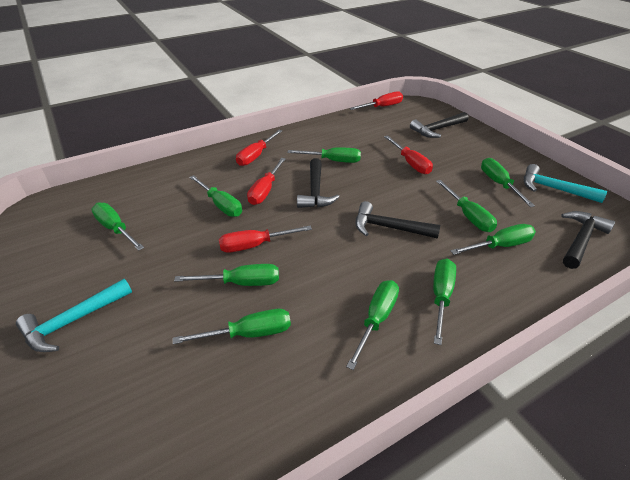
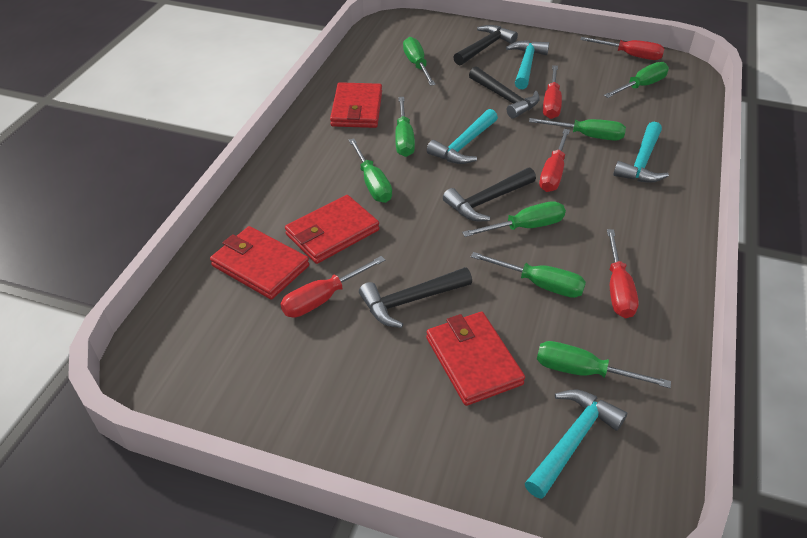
green screwdriver: [91,202,144,251] [173,309,291,344] [174,264,279,286] [189,175,242,217] [287,147,361,163] [346,280,399,370] [433,258,456,345] [436,180,497,232] [451,224,536,255] [481,158,535,207] = 10 -> [349,138,392,203] [395,97,415,157] [403,37,436,86] [462,201,566,237] [471,252,586,298] [529,118,626,141] [537,341,671,388] [604,62,669,98] = 8
red wallet: none = 0 -> [210,226,309,300] [285,195,379,264] [330,82,382,128] [426,312,525,406] = 4
turquoise hammer: [16,279,132,352] [524,164,607,203] = 2 -> [427,109,498,164] [506,40,549,89] [525,390,627,499] [613,122,669,183] = 4

